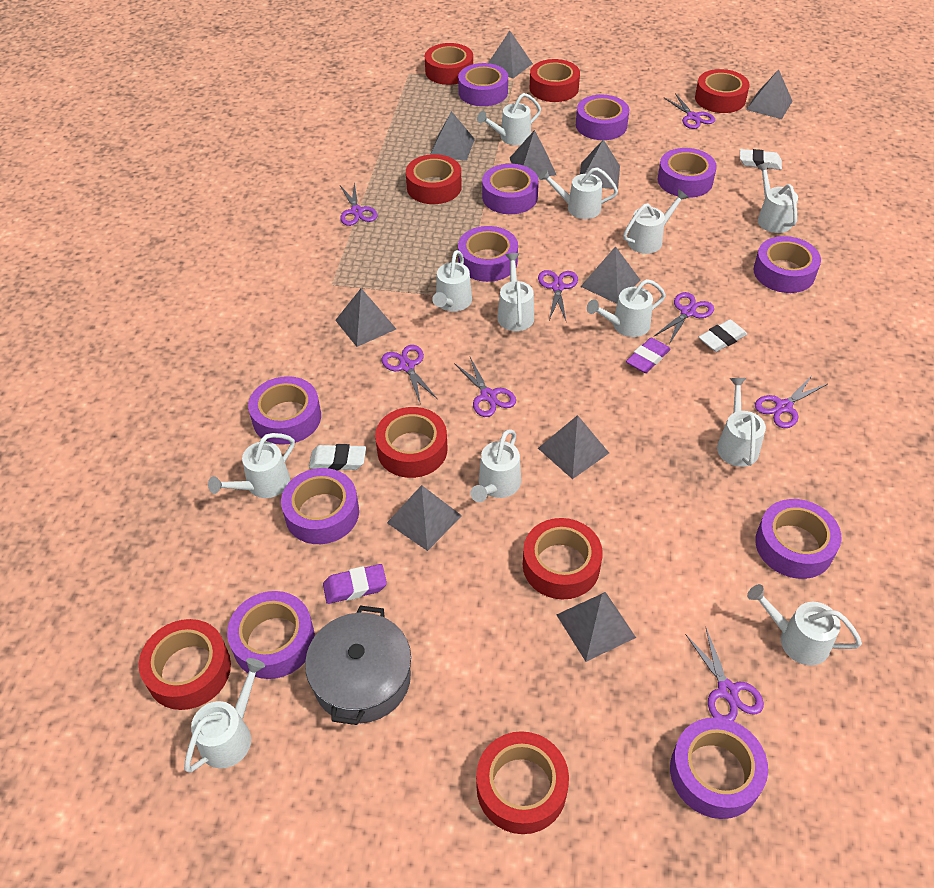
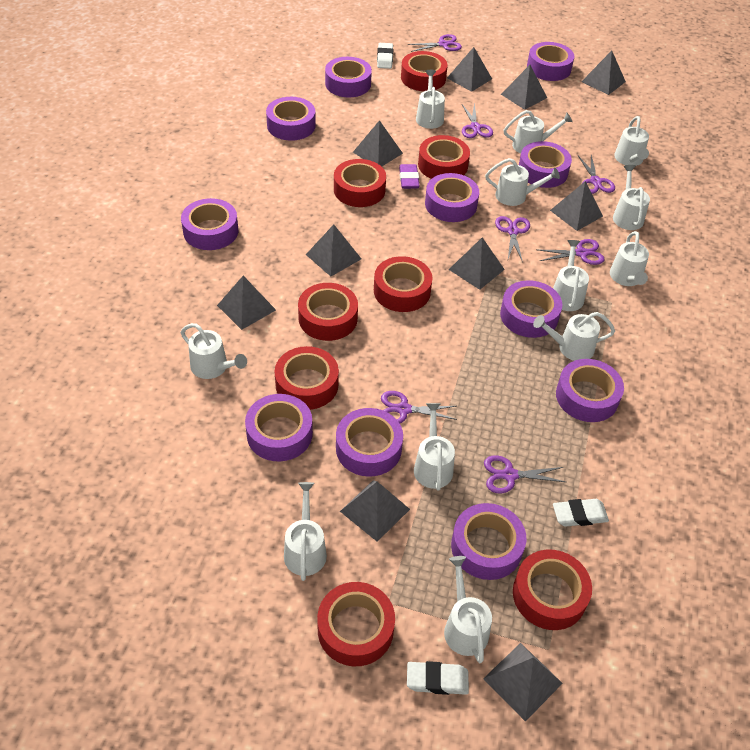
grey pot: [305,606,411,725] = 1 -> none = 0
purple eraser: [323,564,387,604] [626,338,671,373] = 2 -> [399,164,420,189] = 1
purple scissors: [340,182,378,226] [382,345,437,405] [454,357,516,417] [538,270,578,320] [654,292,714,344] [663,93,715,129] [685,628,764,721] [755,374,828,428] = 8 -> [381,391,457,424] [407,34,462,52] [462,103,493,138] [484,455,566,493] [495,216,530,262] [538,239,605,265] [578,155,615,194] = 7

